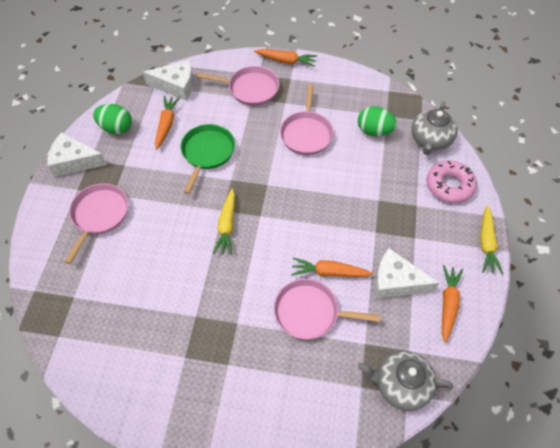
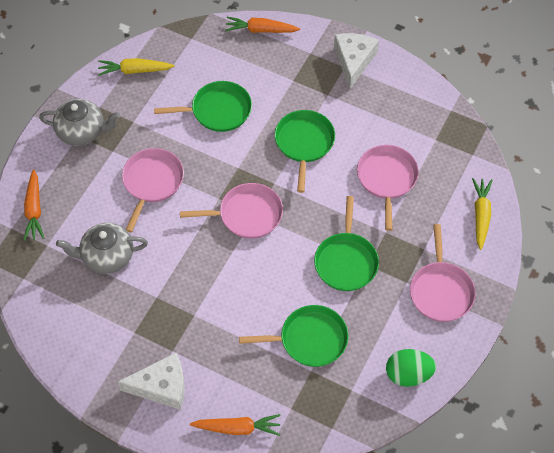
green egg: [93,104,132,134] [358,106,397,136] = 2 -> [386,349,436,387] = 1
green pan: [181,124,235,194] = 1 -> [154,81,252,132] [239,305,348,367] [275,110,335,193] [314,196,379,291] = 4
orange carrot: [155,96,180,150] [254,49,317,67] [291,257,373,277] [442,265,463,343] = 4 -> [24,169,44,241] [190,414,281,436] [225,17,300,33] = 3
pink donut: [427,161,477,203] = 1 -> none = 0
white cheese: [48,132,107,177] [143,60,193,100] [375,248,439,299] = 3 -> [118,353,185,410] [334,33,379,89] = 2

